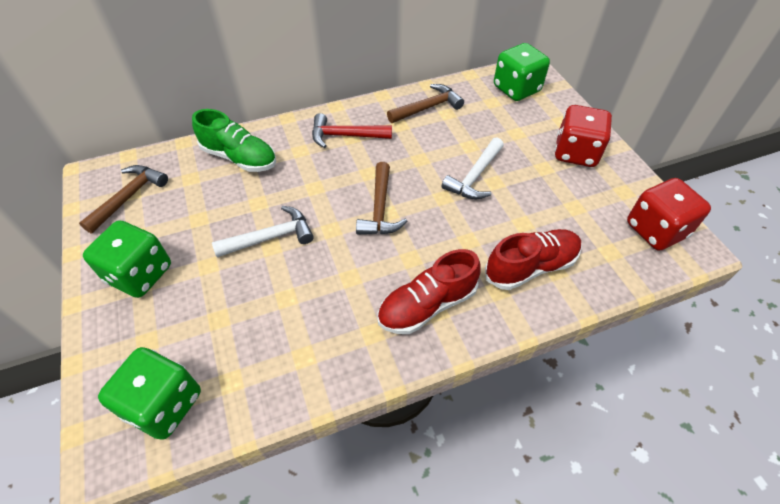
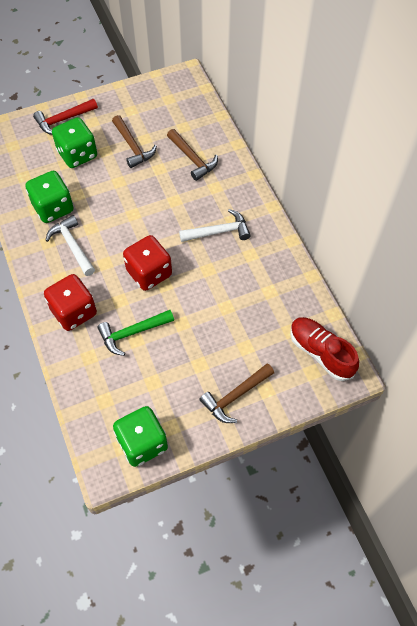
green hammer: none = 0 -> [97,310,174,356] = 1
green shoe: [192,109,276,172] = 1 -> none = 0
red shoe: [377,249,480,334] [485,229,582,290] = 2 -> [290,317,359,381] = 1

